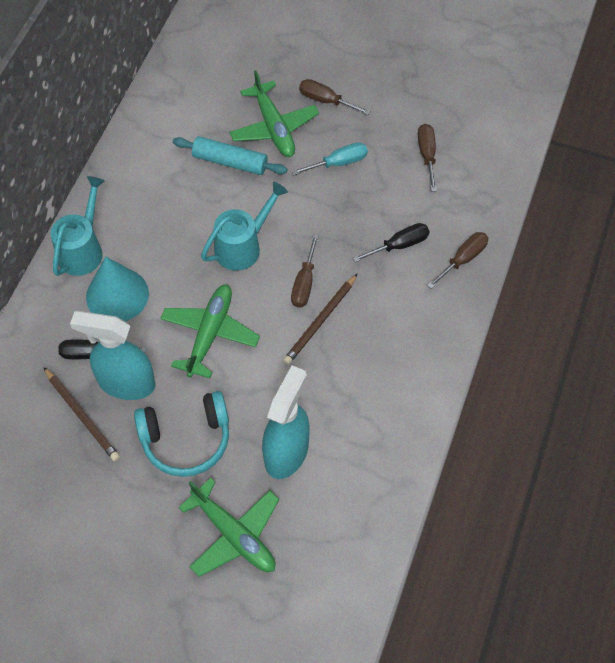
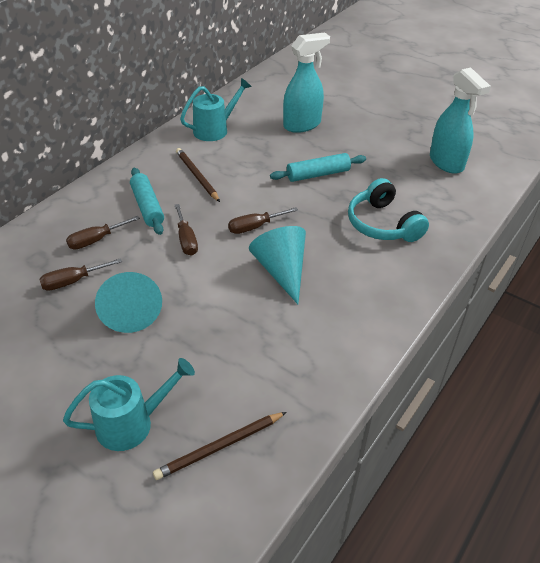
black screwdriver: [59,339,147,360] [353,223,430,262] = 2 -> none = 0
green plane: [160,285,260,378] [178,478,279,577] [229,70,319,157] = 3 -> none = 0
turquoise cone: [86,257,149,321] = 1 -> [95,272,162,333] [249,226,306,304] = 2
turquoise rolling pin: [173,136,287,175] = 1 -> [130,168,164,235] [270,153,366,182] = 2
turquoise screwdriver: [292,142,368,175] = 1 -> none = 0

